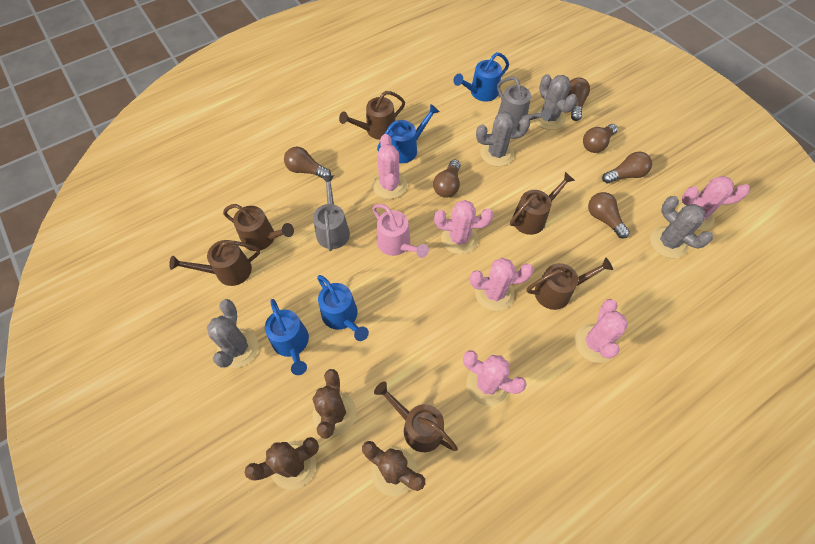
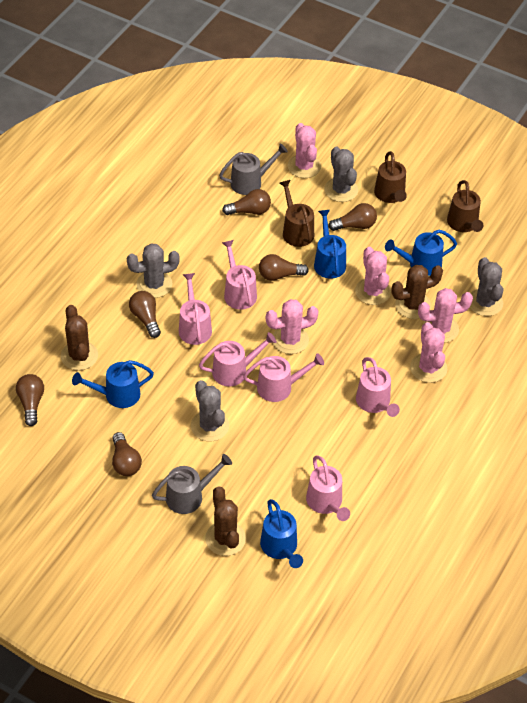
brown watering can: [169,240,260,286] [223,204,294,251] [339,91,405,140] [374,381,458,452] [510,172,575,235] [527,258,613,310] = 6 -> [280,180,314,247] [374,151,407,203] [447,180,483,232] = 3
pink cactus: [372,134,407,199] [434,200,493,254] [463,350,527,406] [470,258,534,311] [575,299,628,363] [678,176,750,230] = 6 -> [266,299,319,354] [288,123,321,178] [355,247,391,305] [410,322,447,383] [418,288,473,343] = 5
pink watering can: [372,204,429,258] = 1 -> [179,273,212,345] [199,332,277,386] [222,240,257,310] [243,353,324,402] [306,455,350,521] [356,357,400,417] = 6

